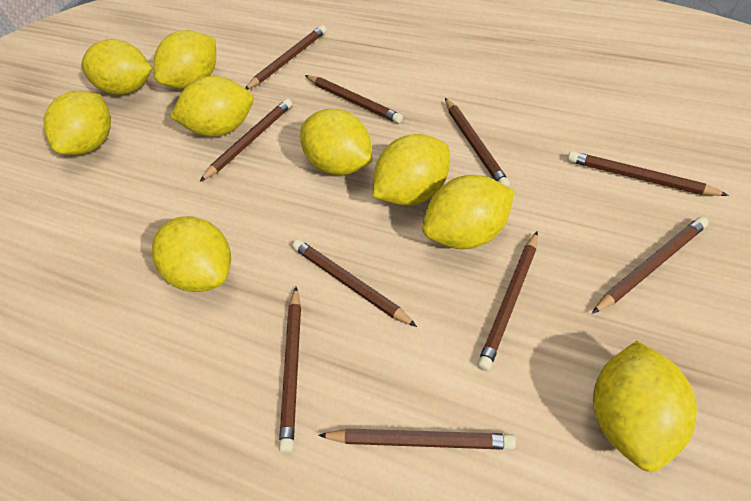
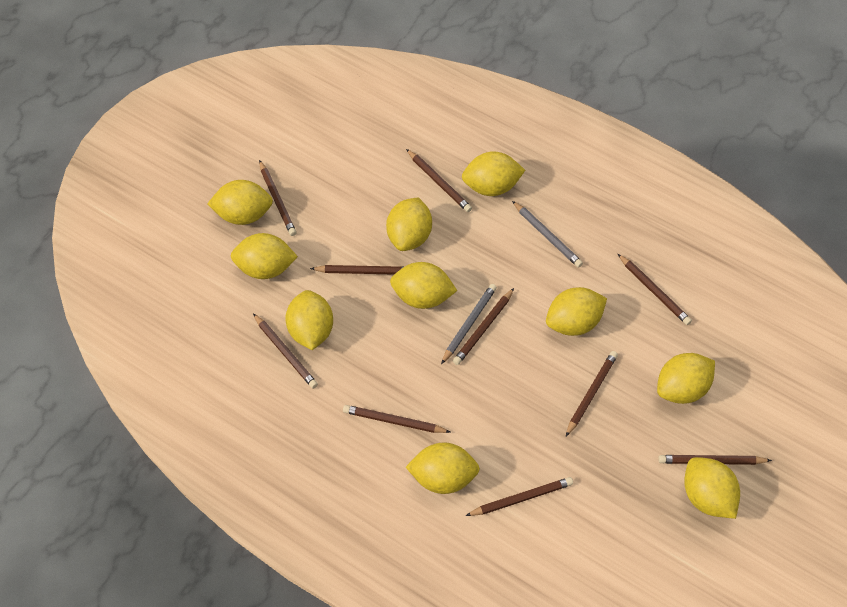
grey pencil: none = 0 -> [441,284,497,364] [512,201,583,268] = 2
yellow lemon: [43,91,111,155] [81,39,152,95] [152,216,231,292] [154,30,216,89] [170,76,253,137] [300,109,372,175] [372,134,450,205] [422,175,515,249] [593,341,697,472] = 9 -> [207,180,273,225] [231,233,298,279] [285,290,333,350] [386,198,432,251] [390,262,457,309] [406,442,480,494] [462,151,525,196] [546,287,607,336] [657,353,715,404] [684,457,740,519] = 10

